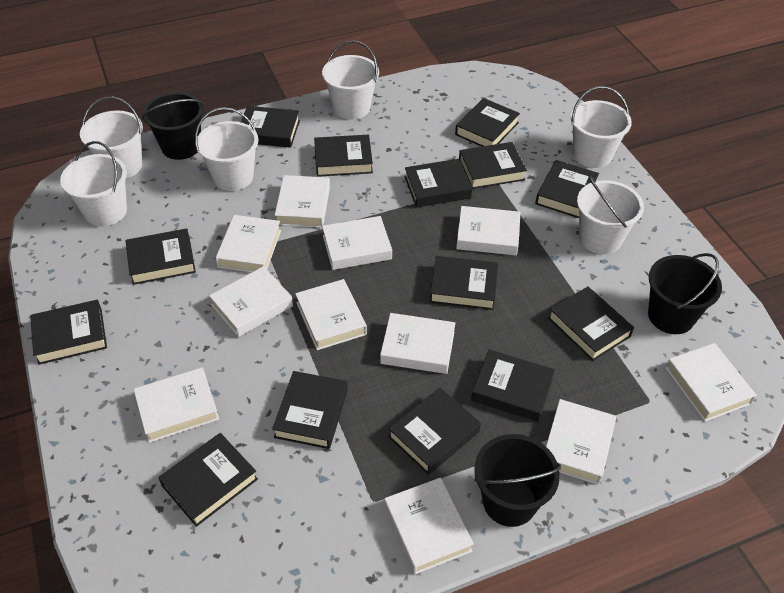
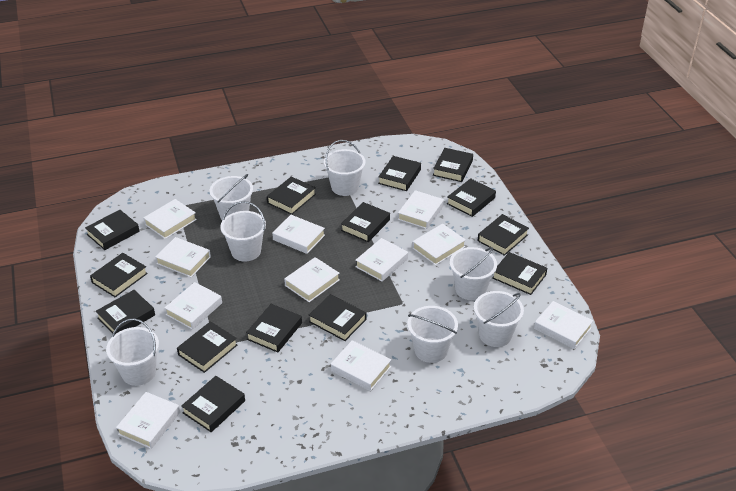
black bucket: [142,92,204,160] [474,434,561,527] [648,253,722,334] = 3 -> none = 0
white bucket: [60,141,127,226] [80,97,143,179] [195,107,258,191] [322,41,379,120] [571,86,632,168] [577,176,644,254] = 6 -> [106,318,159,386] [210,174,253,220] [221,201,266,262] [324,140,366,196] [407,306,458,363] [450,247,497,300] [474,291,524,347] = 7

